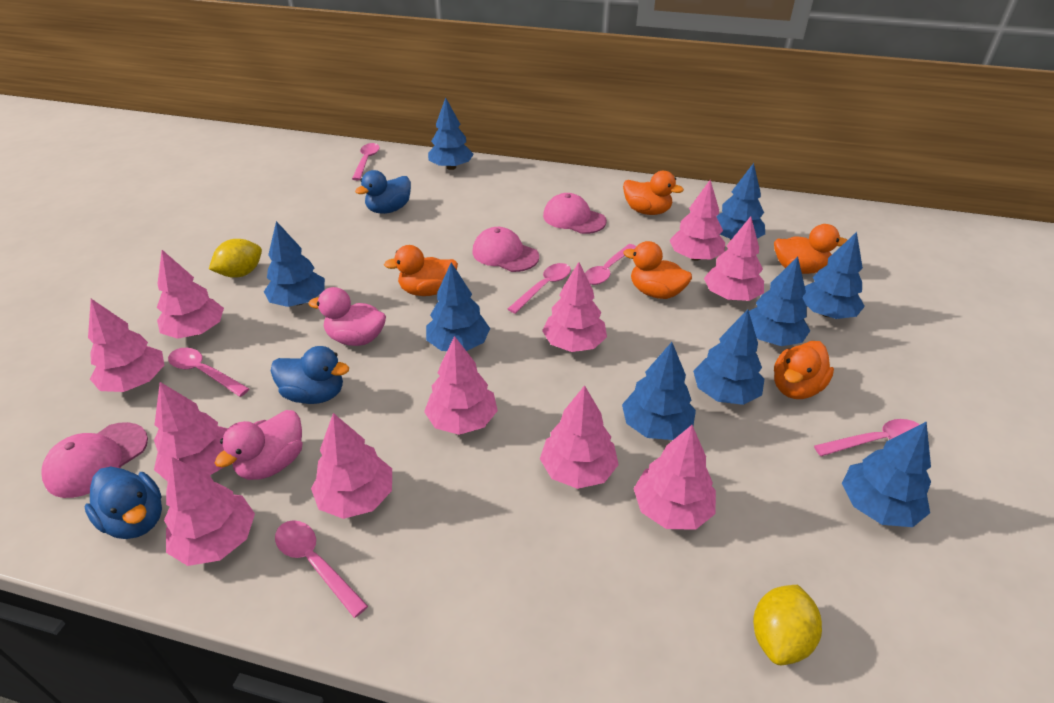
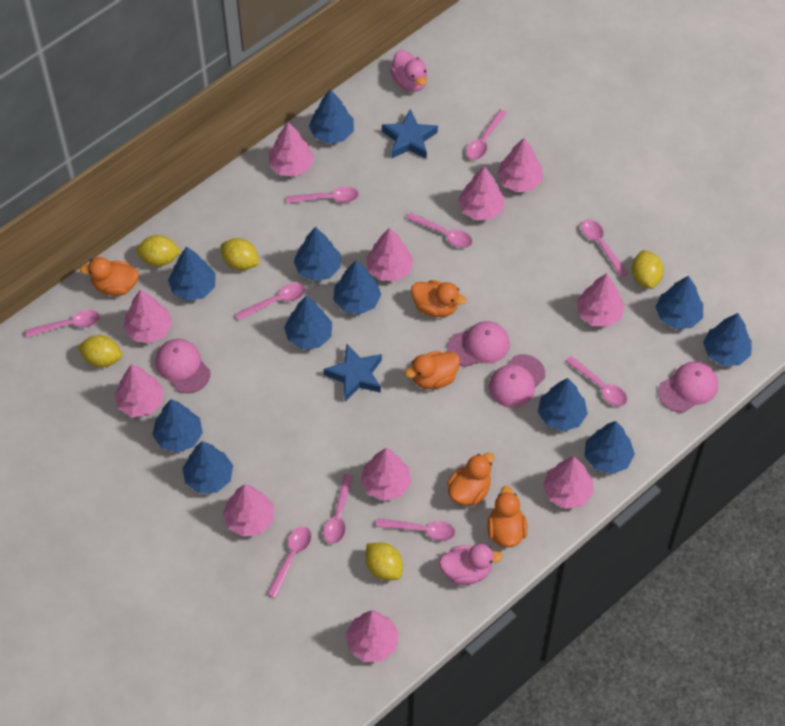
blue duck: [84,467,162,539] [271,346,349,404] [355,170,411,214] = 3 -> none = 0
blue star: none = 0 -> [324,344,382,401] [382,109,438,159] = 2
blue tree: [264,221,325,307] [426,262,490,351] [428,97,474,170] [622,342,696,440] [693,309,764,405] [716,163,765,240] [749,256,810,346] [802,232,865,319] [842,422,931,527] = 9 -> [152,399,203,453] [168,246,216,301] [182,441,233,494] [284,296,332,349] [294,227,341,281] [309,89,354,144] [334,261,381,315] [538,378,588,431] [584,421,635,474] [656,276,703,329] [703,313,752,366] = 11
pink cap: [42,422,148,498] [473,227,539,272] [543,193,607,234] = 3 -> [155,339,210,393] [447,321,510,367] [489,354,545,408] [658,361,718,413] = 4
pink spoon: [168,348,249,397] [275,520,368,618] [352,143,380,180] [508,263,571,314] [585,244,636,285] [814,419,920,456] = 6 -> [25,310,100,338] [236,283,305,320] [267,526,311,598] [286,186,359,204] [323,474,353,544] [376,518,455,541] [406,212,472,248] [466,110,507,160] [565,356,627,406] [581,219,628,277] = 10
yellow lemon: [209,239,262,278] [753,585,822,665] = 2 -> [77,335,122,367] [136,235,181,266] [220,238,260,270] [365,543,403,580] [632,250,664,289] = 5

